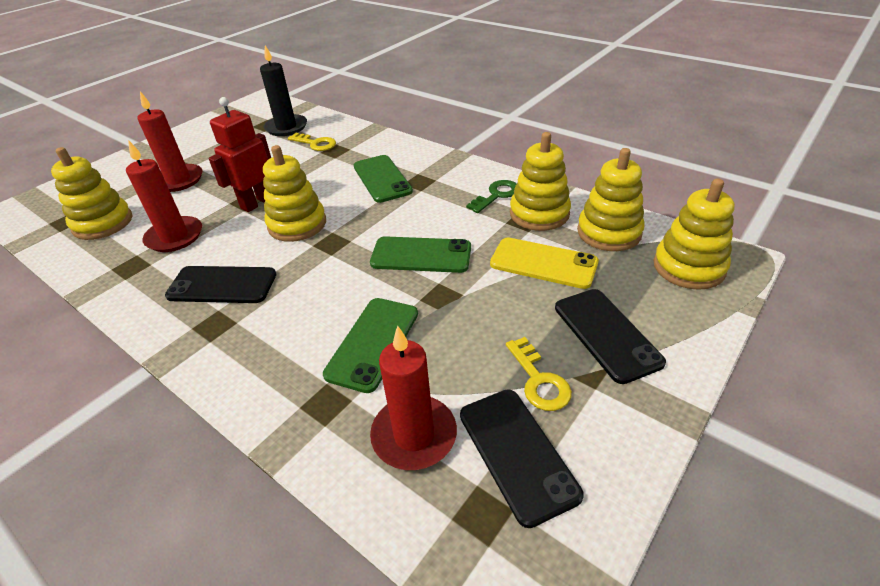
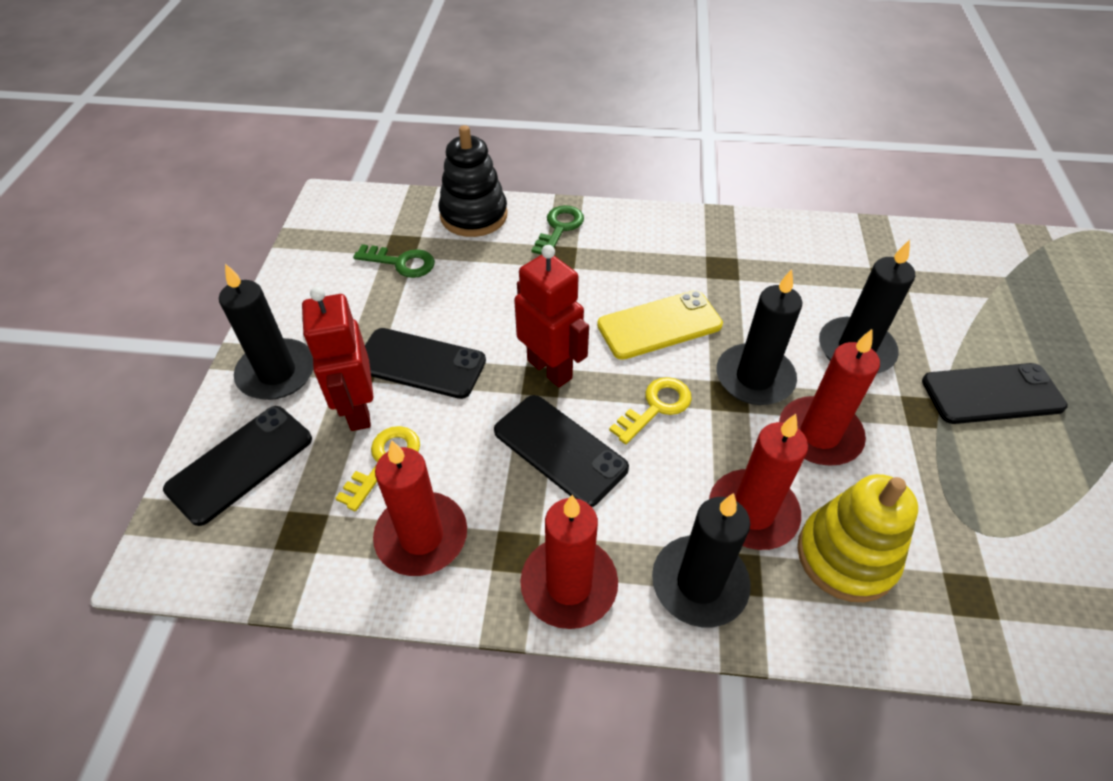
black candle: [260,45,307,136] = 1 -> [219,263,313,400] [652,493,751,627] [717,269,802,405] [819,240,915,373] = 4
black phone: [165,266,276,303] [460,389,584,528] [555,289,666,384] = 3 -> [163,406,312,526] [365,328,486,399] [494,395,629,507] [922,363,1068,424] = 4
black stacking toy: none = 0 -> [438,125,508,237] = 1
green key: [466,180,517,213] = 1 -> [353,244,435,278] [532,205,584,255] = 2
green phone: [323,298,418,393] [354,155,413,203] [370,236,471,273] = 3 -> none = 0
red candle: [126,140,202,252] [137,91,203,192] [370,326,457,470] = 3 -> [373,440,467,576] [520,495,618,629] [709,414,808,550] [779,329,880,465] = 4
red robot: [209,97,271,212] = 1 -> [302,287,374,431] [514,245,589,388] = 2
yellow stacking toy: [51,147,132,240] [263,145,326,242] [510,132,571,231] [577,148,645,251] [654,179,735,290] = 5 -> [797,474,918,602] = 1

